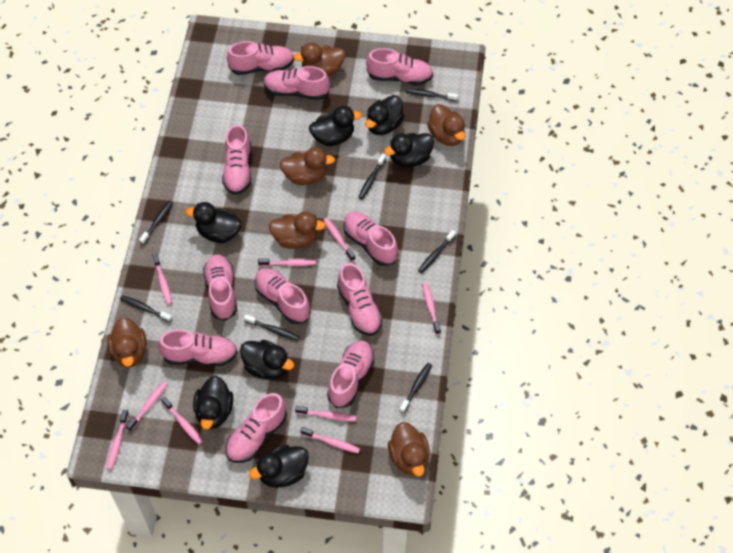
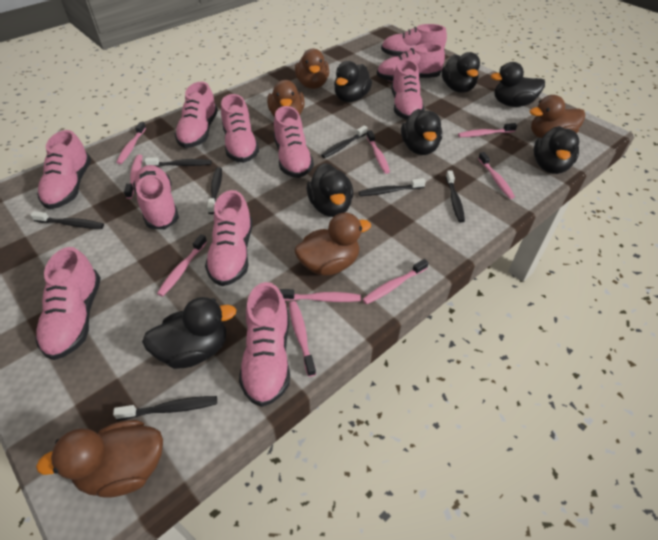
brown duck: [107,317,147,367] [269,212,326,249] [279,147,335,185] [293,42,345,76] [388,422,430,476] [427,104,466,146] = 6 -> [36,420,163,498] [267,80,305,117] [294,212,371,275] [295,49,329,89] [530,95,585,138] = 5

